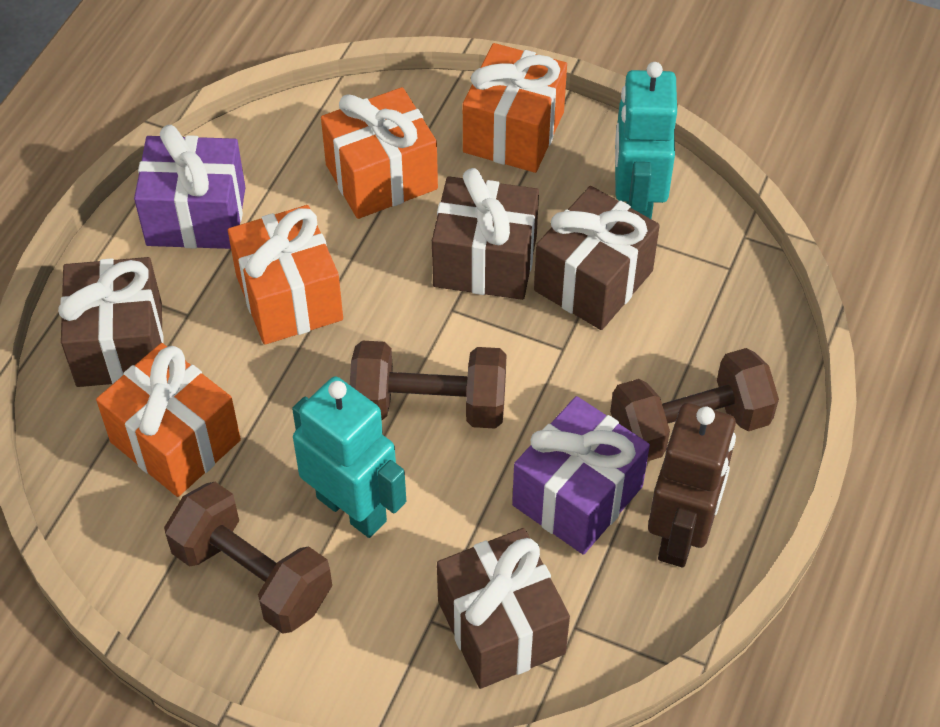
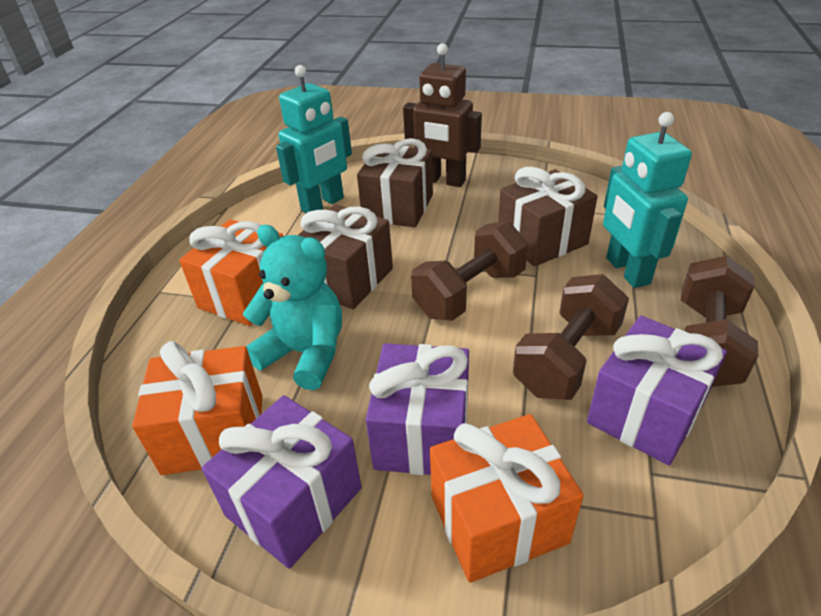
brown gift: [58,257,163,387] [432,168,539,300] [437,528,570,689] [534,186,660,330] = 4 -> [298,204,393,309] [357,138,433,228] [498,167,598,266] = 3
orange gift: [96,343,241,497] [228,205,343,345] [321,87,438,219] [463,43,567,173] = 4 -> [132,341,262,475] [179,219,283,326] [430,414,584,583] = 3
purple gift: [134,125,245,249] [512,396,650,555] = 2 -> [202,395,362,569] [366,343,469,475] [587,316,727,465] = 3
turquoise teddy bear: none = 0 -> [243,225,342,390] = 1

